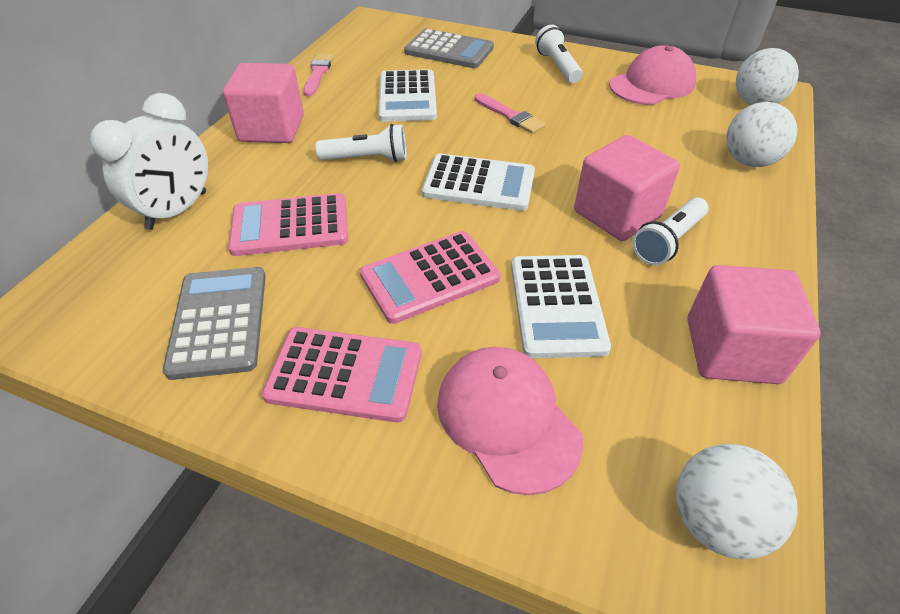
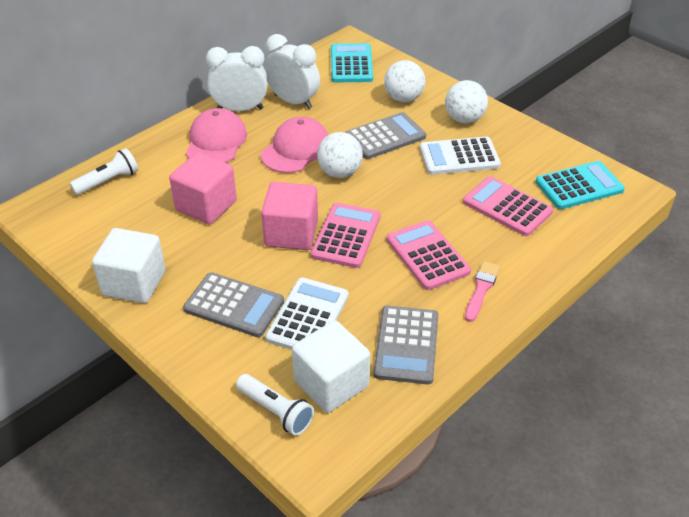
grey calculator: [163,267,266,380] [404,29,494,68] = 2 -> [183,272,284,337] [345,112,426,159] [373,306,438,384] = 3
pink brush: [303,53,334,96] [475,93,545,134] = 2 -> [465,261,500,322] = 1
pink cube: [223,63,304,143] [574,135,680,241] [688,265,820,384] = 3 -> [169,152,237,225] [261,182,318,250] = 2
turquoise calculator: none = 0 -> [331,43,373,82] [535,161,625,209] = 2
white calculator: [378,69,437,122] [422,154,535,211] [511,255,611,358] = 3 -> [265,277,349,350] [420,137,501,175] = 2
white clock: [90,93,208,230] = 1 -> [206,46,267,111] [264,34,320,109] = 2
white cube: none = 0 -> [92,228,166,303] [292,320,370,413] = 2
white flashlight: [316,124,406,162] [535,25,583,83] [632,197,709,265] = 3 -> [70,148,138,195] [236,374,314,436] = 2

